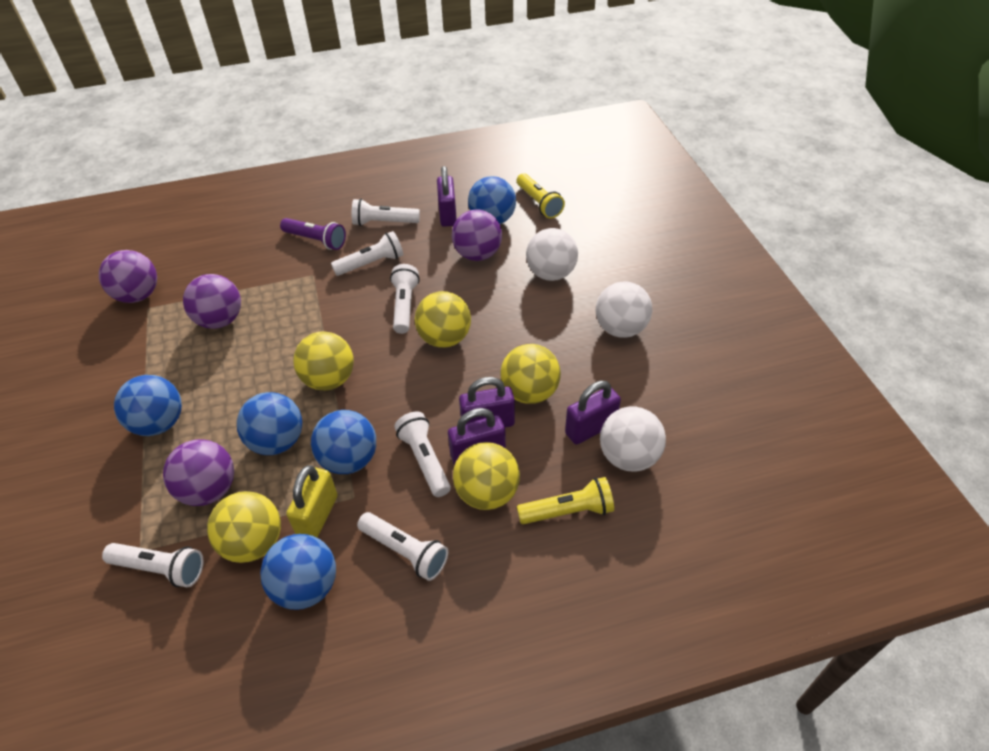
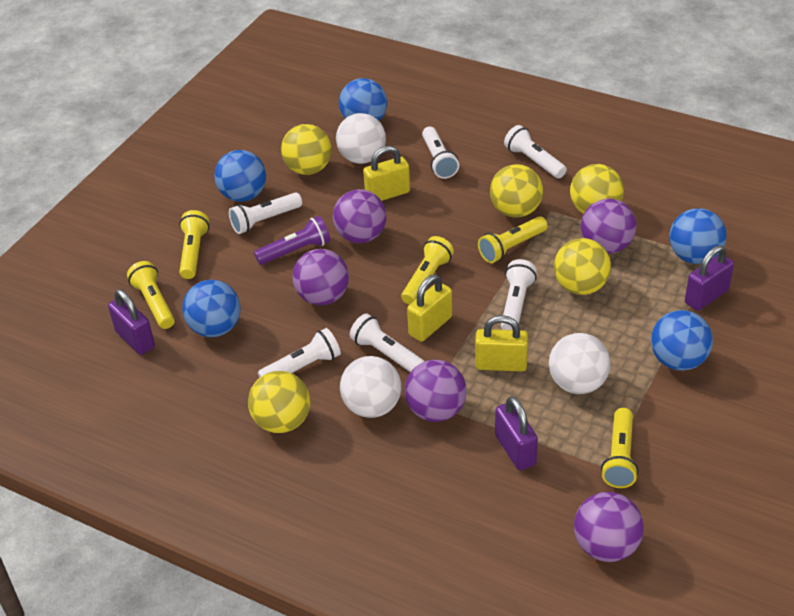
purple ball: [99,250,157,303] [163,439,234,506] [183,274,241,329] [452,209,502,261] = 4 -> [292,249,349,305] [333,189,387,243] [405,360,467,422] [574,492,644,562] [581,199,636,254] = 5
purple padlock: [437,166,457,227] [448,408,506,466] [459,377,515,427] [565,381,621,445] = 4 -> [108,289,155,355] [495,396,538,470] [685,246,734,311] = 3
yellow flashlight: [517,173,565,219] [517,477,614,525] = 2 -> [127,261,175,329] [179,210,209,279] [401,236,454,305] [478,216,548,263] [601,408,638,488] = 5
yellow padlock: [286,465,338,538] = 1 -> [363,146,410,201] [407,275,452,342] [475,315,528,372] = 3

